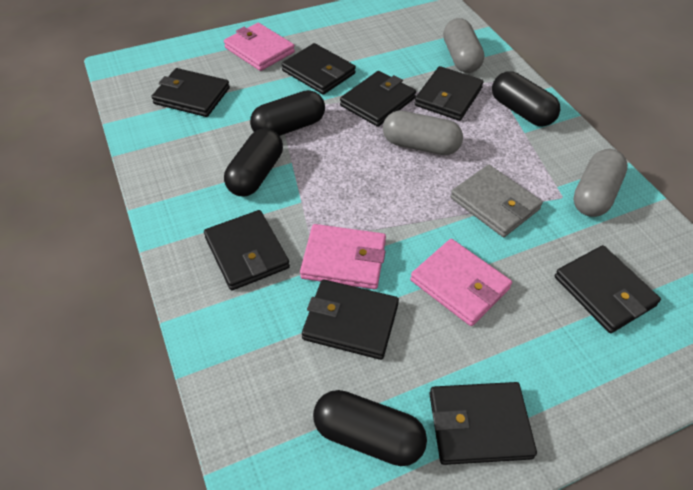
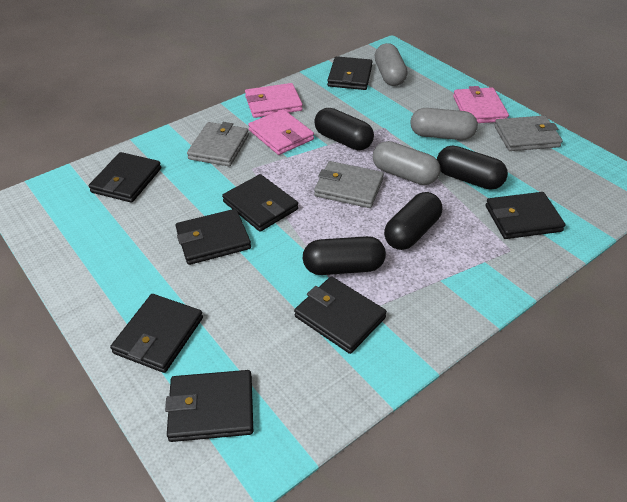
grey wallet: [450,165,543,237] = 1 -> [187,122,249,166] [314,161,384,208] [494,116,563,151] = 3

